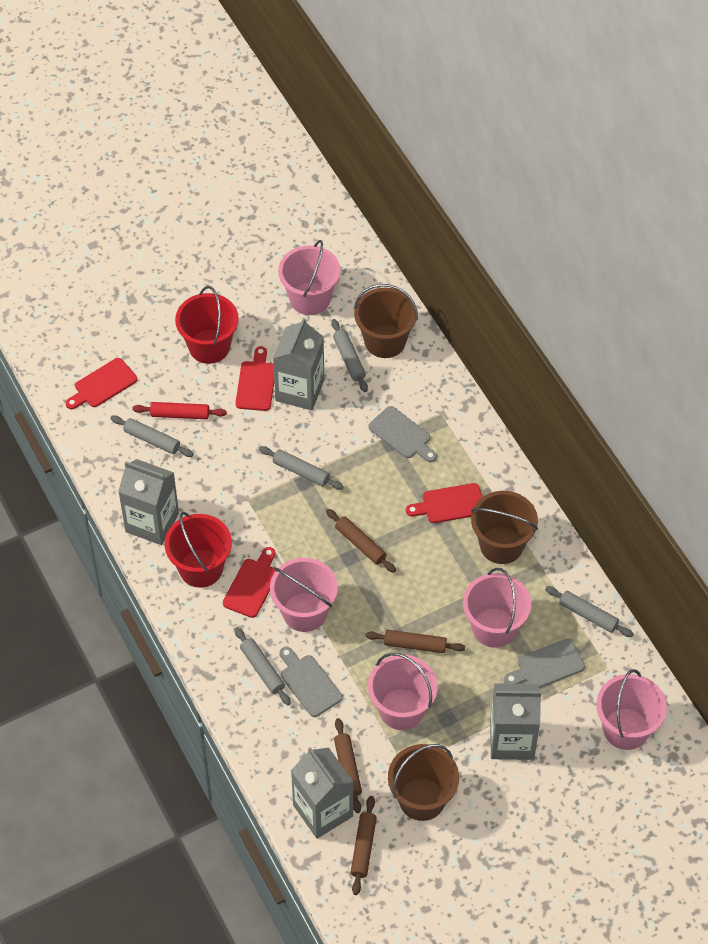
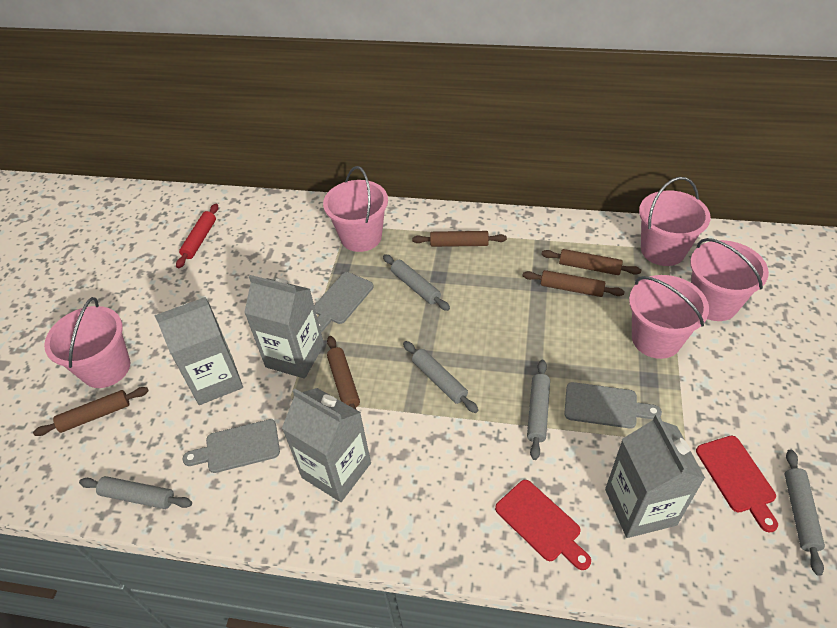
brown bucket: [354,284,418,358] [388,744,459,821] [471,491,538,564] = 3 -> none = 0
brown rolling pin: [326,509,396,573] [334,718,362,813] [350,796,377,895] [365,630,465,653] = 4 -> [33,387,148,436] [327,336,360,410] [412,231,507,247] [523,270,625,297] [541,249,641,275] = 5
red bucket: [165,512,232,588] [175,286,239,364] = 2 -> none = 0
red cutting board: [66,358,137,409] [223,547,276,618] [236,346,274,411] [406,483,482,523] = 4 -> [495,480,591,570] [696,436,778,532] = 2

